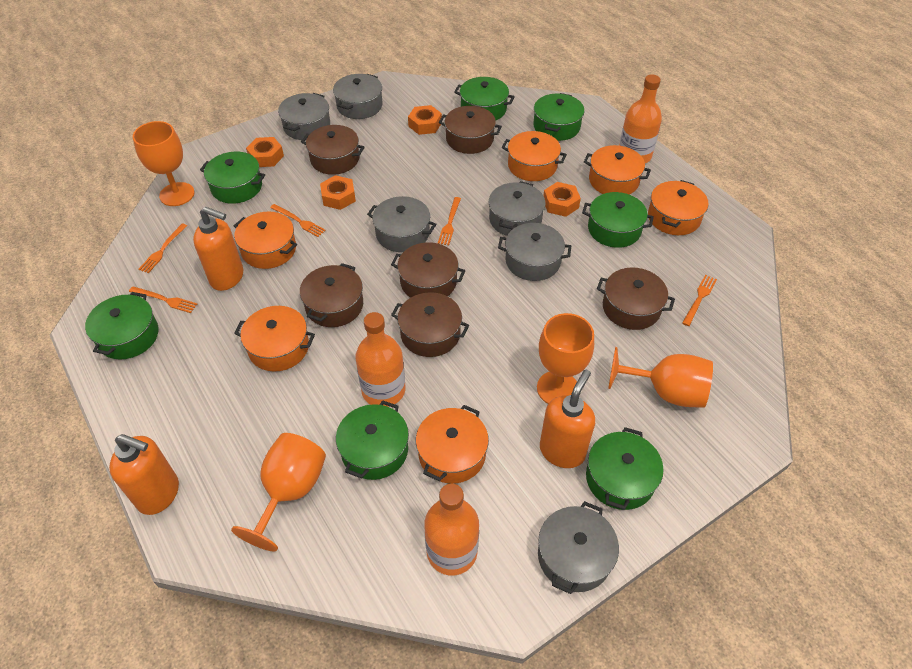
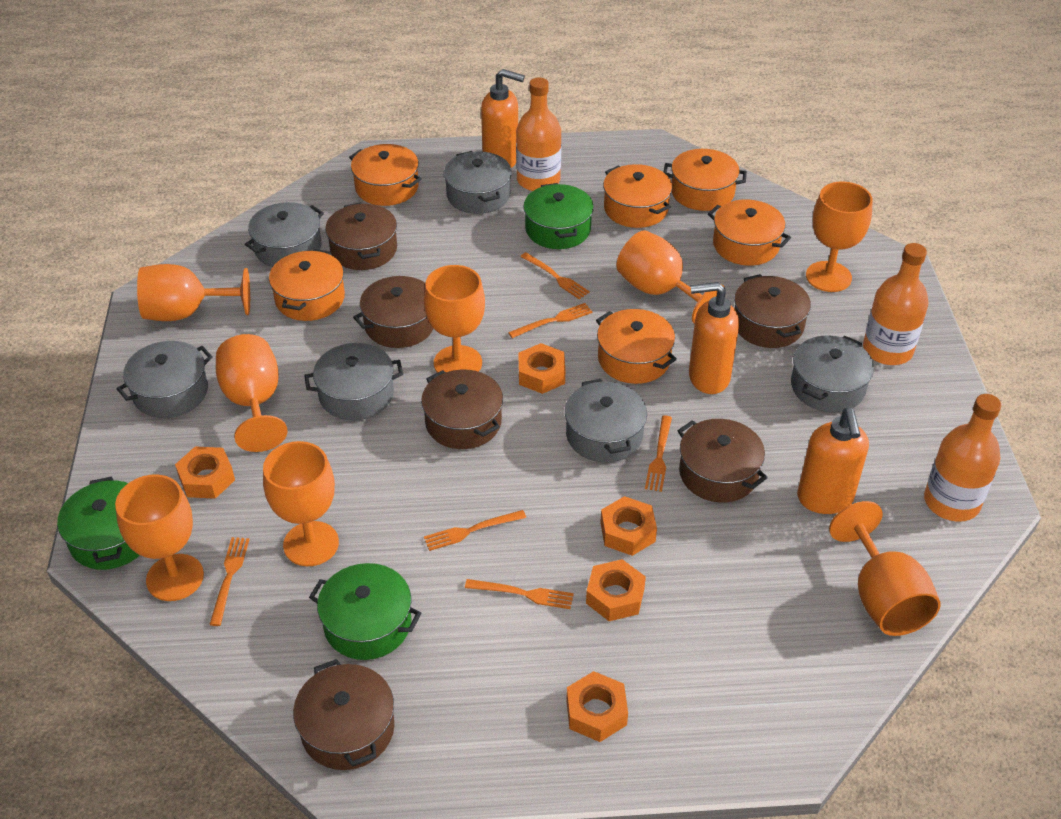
green pot: [85,292,158,359] [200,152,265,204] [336,401,409,480] [454,77,515,120] [534,93,585,141] [582,192,654,248] [586,427,664,510] = 7 -> [57,476,140,570] [309,563,421,660] [523,183,594,249] = 3
orange fork: [129,286,197,313] [138,223,187,273] [270,204,326,237] [438,197,461,245] [682,275,717,326] = 5 -> [209,537,249,626] [424,510,526,551] [465,579,574,609] [508,303,593,338] [520,252,590,299] [645,415,672,492] = 6
orange goblet: [133,121,195,206] [231,433,326,552] [537,313,594,404] [608,347,713,408] = 4 -> [115,475,204,601] [137,264,250,321] [216,334,288,452] [263,441,339,566] [424,265,485,373] [616,230,725,324] [806,181,873,292] [829,501,941,636] = 8
orange nut: [246,137,284,167] [320,175,356,210] [408,105,442,135] [543,182,581,217] = 4 -> [175,447,235,499] [518,343,565,394] [566,671,628,742] [586,559,646,621] [600,496,657,556] = 5

